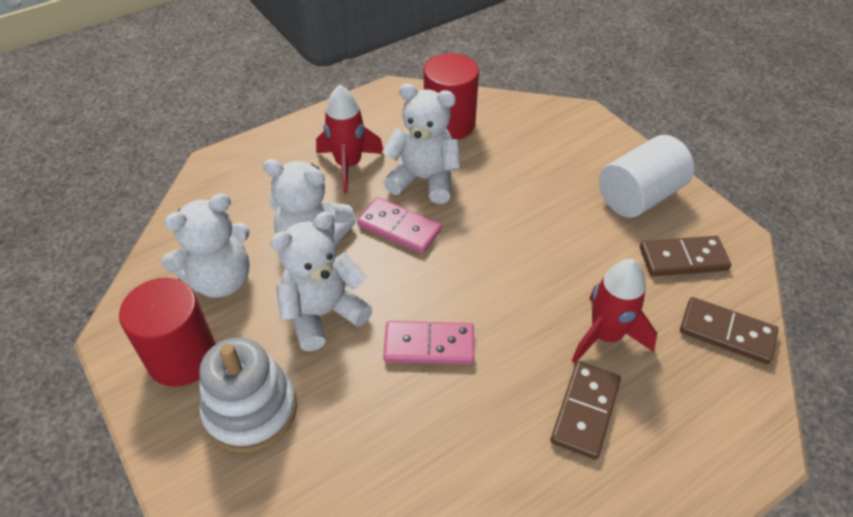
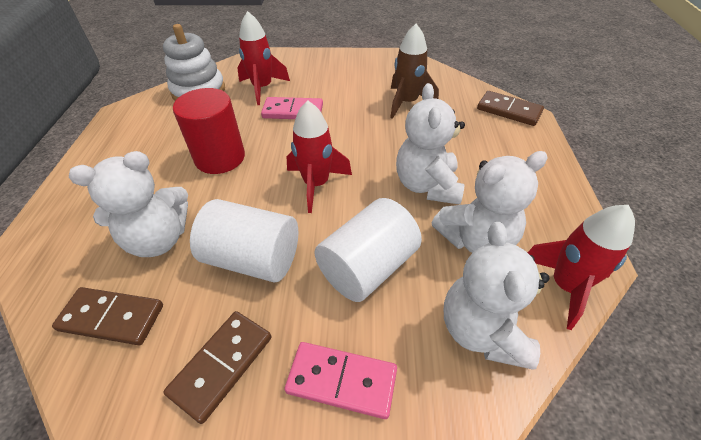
brown rocket: none = 0 -> [390,24,439,119] = 1
red cylinder: [119,278,216,387] [424,53,479,139] = 2 -> [173,88,245,174] = 1
red rocket: [316,85,383,193] [572,259,657,364] = 2 -> [237,11,290,105] [287,100,352,213] [528,205,635,330] = 3
white cylinder: [599,135,694,218] = 1 -> [190,199,298,283] [314,198,422,302] = 2

